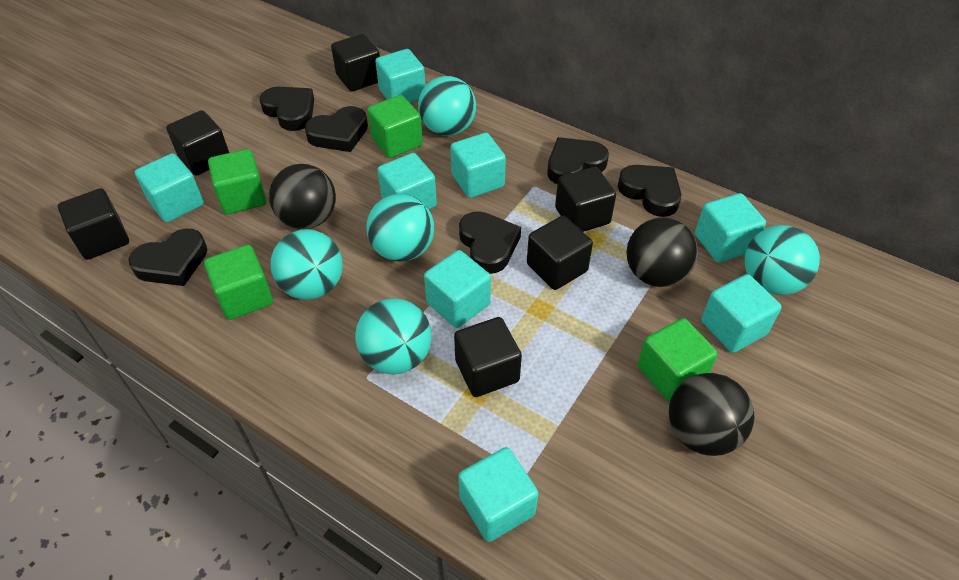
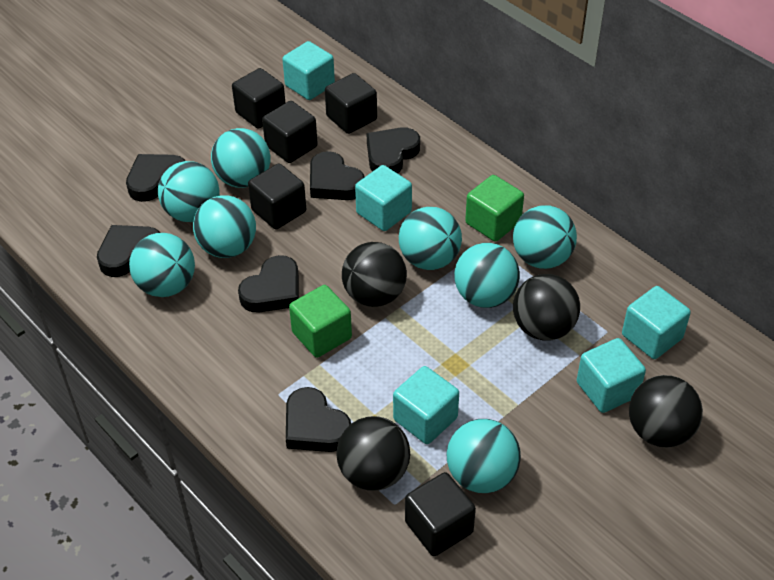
black ball: [269,164,336,229] [626,218,698,287] [669,373,755,456] = 3 -> [336,416,410,491] [342,242,407,307] [513,274,580,341] [629,375,703,448] = 4
black cube: [58,188,129,260] [166,110,229,176] [331,34,380,92] [454,317,522,397] [527,216,593,290] [555,167,616,232] = 6 -> [232,68,285,129] [248,164,306,230] [262,101,318,163] [325,73,377,134] [405,472,476,556] = 5
green cube: [204,245,273,320] [208,149,266,214] [367,95,423,158] [637,318,718,401] = 4 -> [289,285,352,358] [465,175,524,242] = 2
turquoise ball: [270,229,343,300] [355,298,431,374] [366,194,434,262] [418,76,476,136] [744,225,820,295] = 5 -> [129,233,195,297] [158,161,219,222] [193,195,256,258] [211,128,270,188] [399,207,462,270] [447,419,521,493] [454,243,520,308] [513,205,577,269] = 8
turquoise cube: [135,153,204,222] [375,49,425,103] [377,153,437,209] [424,250,491,328] [450,133,506,198] [458,447,539,542] [695,193,766,263] [701,274,781,353] = 8 -> [282,41,335,100] [355,165,412,231] [393,366,459,444] [577,338,646,413] [622,286,691,359] = 5

